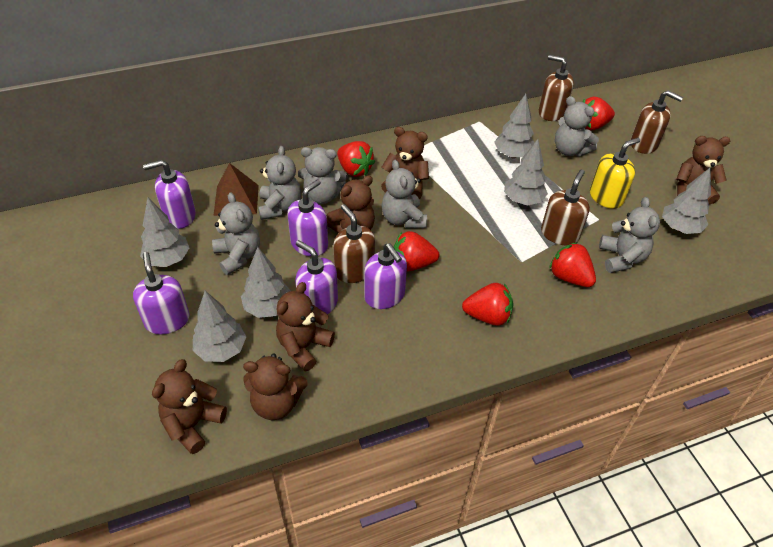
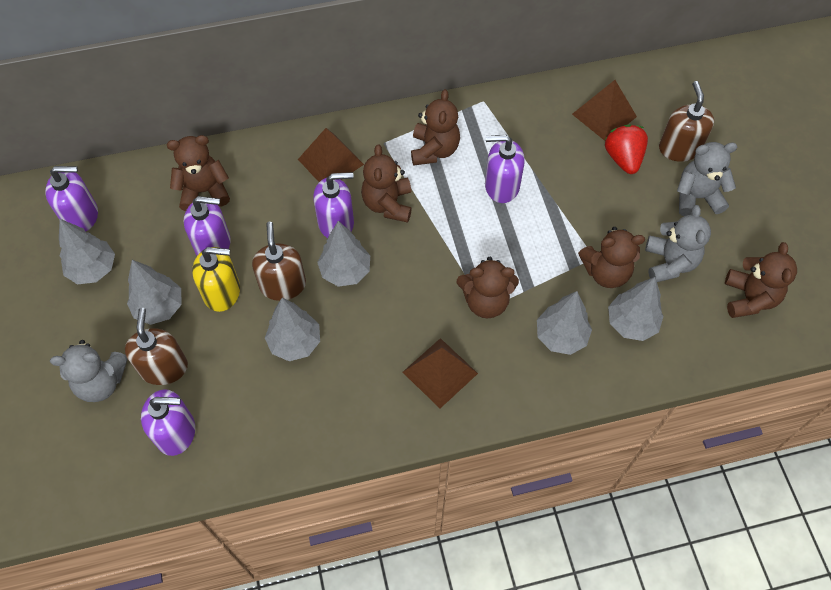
brown pyramid: [213,163,259,216] = 1 -> [298,128,364,182] [403,338,478,408] [572,80,637,141] = 3
brown soap dispenser: [333,204,375,283] [539,55,574,121] [541,169,590,245] [631,90,683,154] = 4 -> [125,308,188,385] [252,222,306,301] [659,81,714,162] = 3
grey teddy bear: [212,192,260,275] [258,146,301,220] [298,147,347,204] [381,159,427,229] [555,96,599,156] [599,197,660,273] = 6 -> [50,340,128,402] [645,205,711,282] [677,142,737,216] = 3
red strawberry: [337,141,375,177] [394,231,439,272] [462,283,513,326] [549,242,596,287] [583,97,615,130] = 5 -> [605,125,648,174] = 1

